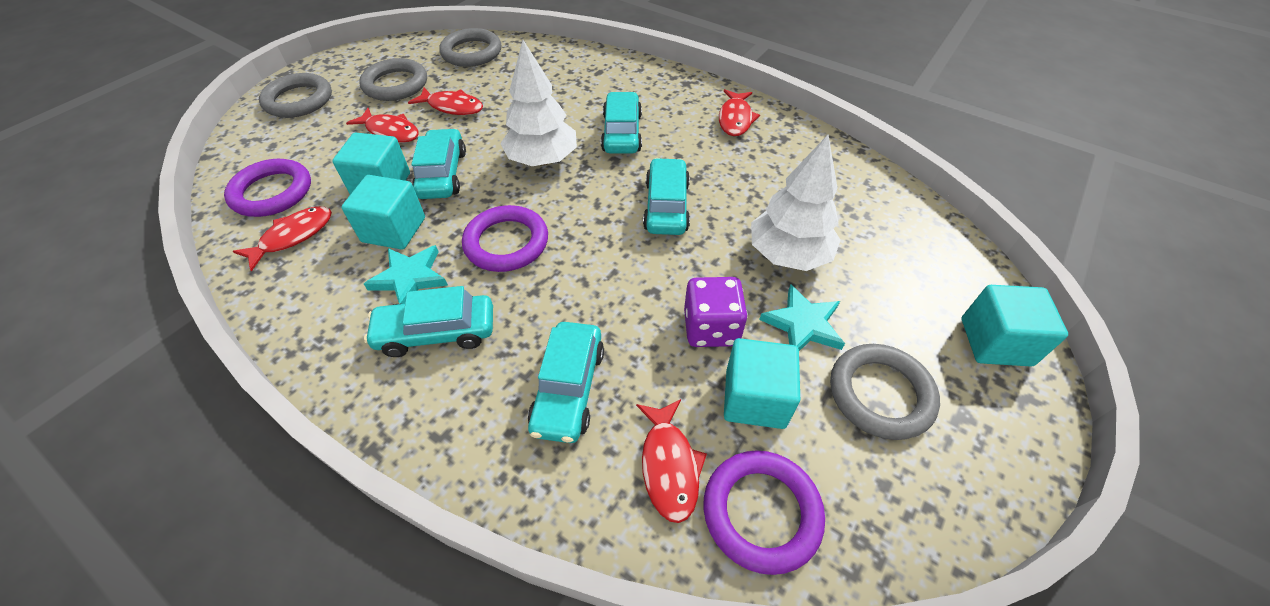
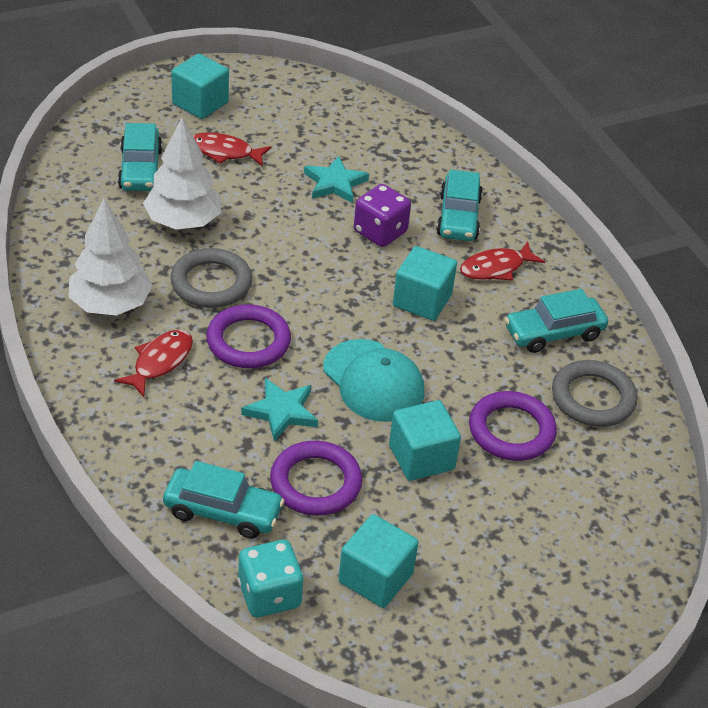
grey ring: [259,73,332,118] [359,58,427,101] [439,28,501,67] [830,344,940,440] = 4 -> [170,248,252,308] [552,360,637,427] = 2
red fish: [233,206,332,271] [346,108,419,143] [408,88,483,115] [636,399,707,523] [719,89,760,136] = 5 -> [114,330,193,397] [193,132,271,166] [460,242,545,281] = 3
turquoise cap: none = 0 -> [323,339,424,422] = 1
turquoise car: [364,286,493,357] [412,128,466,199] [528,322,604,443] [601,92,642,154] [643,158,690,235] = 5 -> [118,123,163,191] [163,461,285,539] [436,169,483,241] [504,289,608,353] = 4
turquoise dice: none = 0 -> [238,540,304,617] = 1

